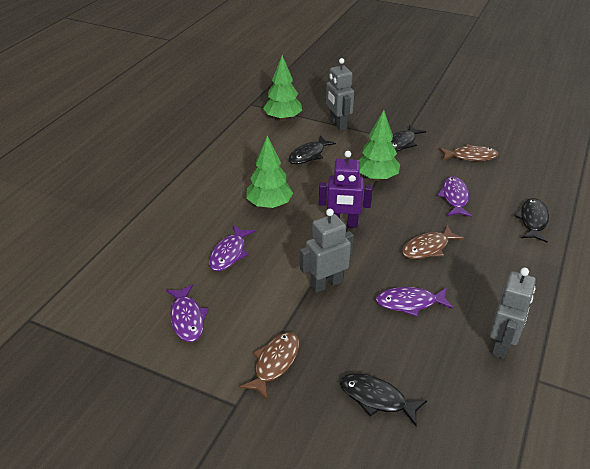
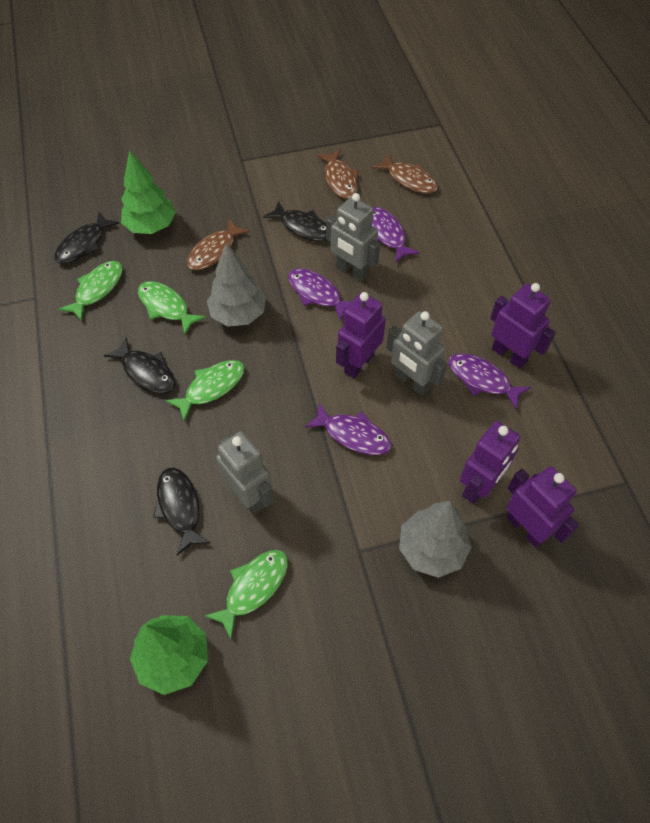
green fish: none = 0 -> [59,261,123,322] [138,281,206,335] [165,360,245,421] [205,550,288,639] = 4
green tree: [246,135,293,209] [263,55,302,121] [359,110,400,181] = 3 -> [121,150,176,234] [130,615,208,695] = 2
grey tree: none = 0 -> [207,243,266,326] [399,501,471,578] = 2
purple robot: [319,151,372,228] = 1 -> [336,292,386,378] [460,421,520,504] [490,283,556,369] [506,466,579,548] = 4

